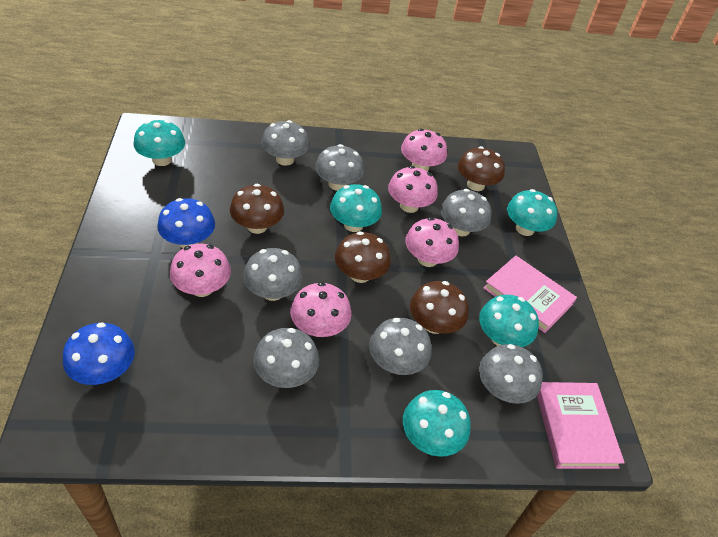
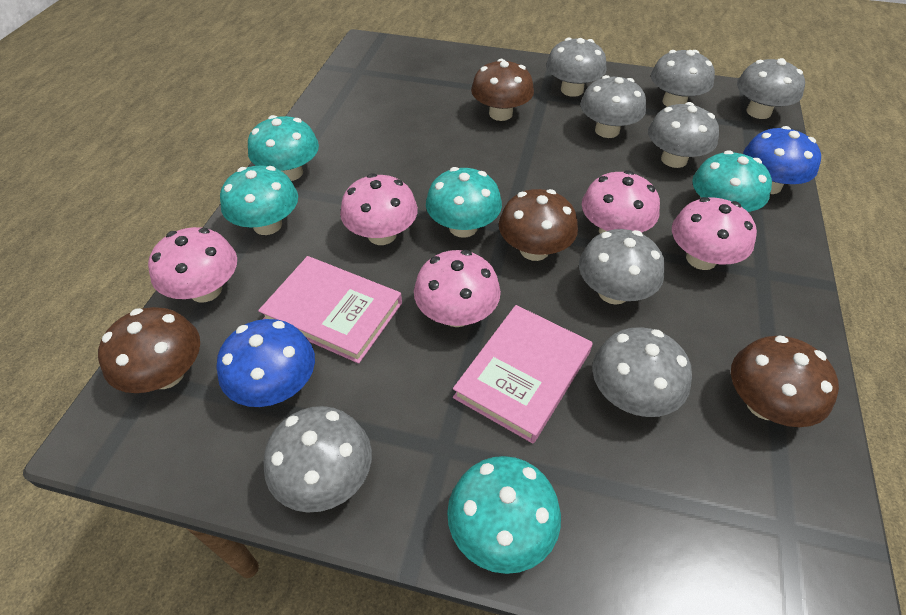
grey mushroom: [243,248,303,301] [253,328,319,388] [261,120,310,166] [315,144,364,191] [369,318,432,375] [440,189,491,236] [479,344,543,404] = 7 -> [263,406,372,513] [546,37,607,97] [579,229,665,305] [580,75,646,138] [592,327,692,417] [648,102,719,168] [651,50,715,107] [737,58,805,119] = 8

